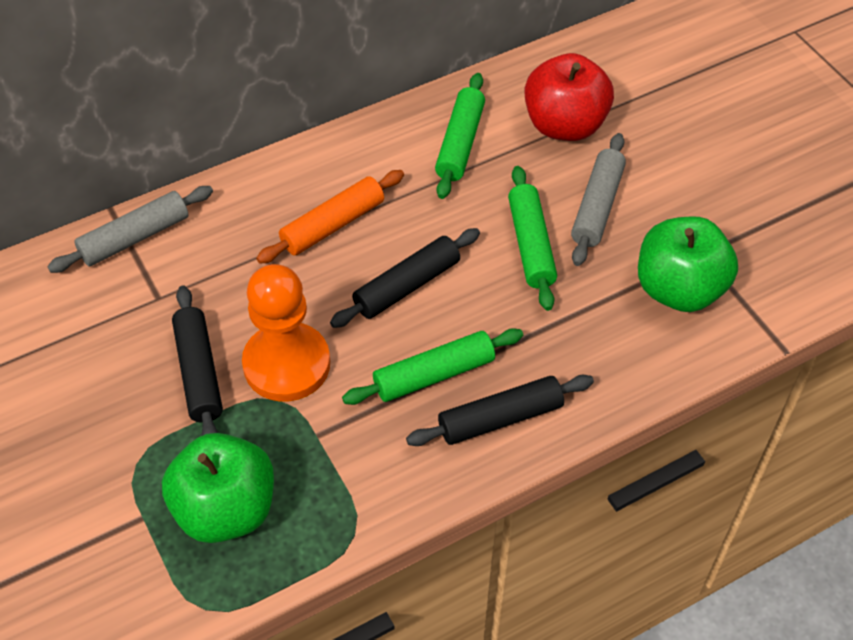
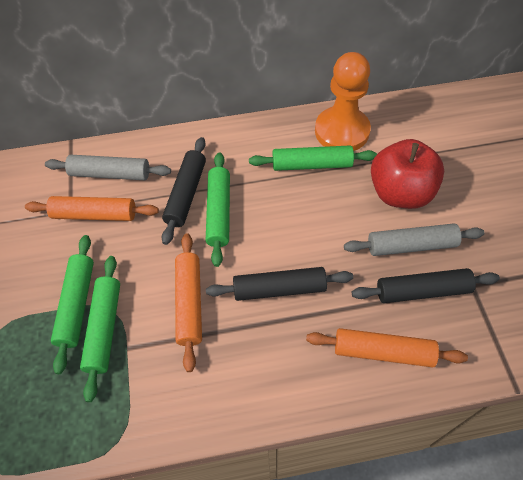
green apple: [162,433,274,543] [638,216,738,312] = 2 -> none = 0
green rolling pin: [342,328,523,405] [435,73,485,199] [508,166,557,311] = 3 -> [51,235,94,374] [80,256,120,402] [206,152,230,267] [249,145,377,171] = 4
orange rolling pin: [256,170,404,264] = 1 -> [25,196,159,221] [175,233,202,372] [306,328,468,367] = 3

